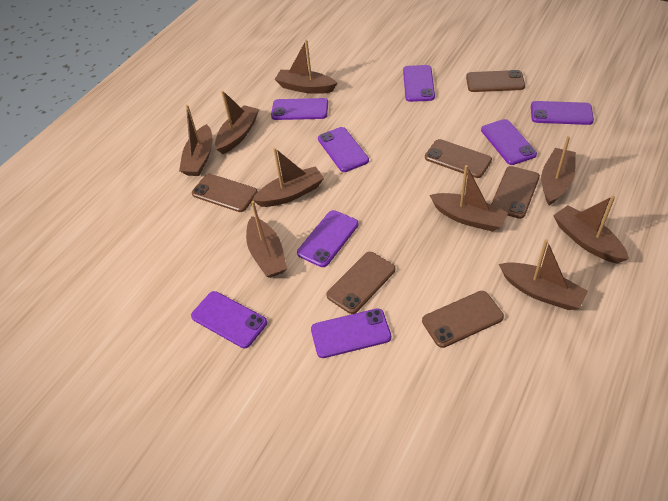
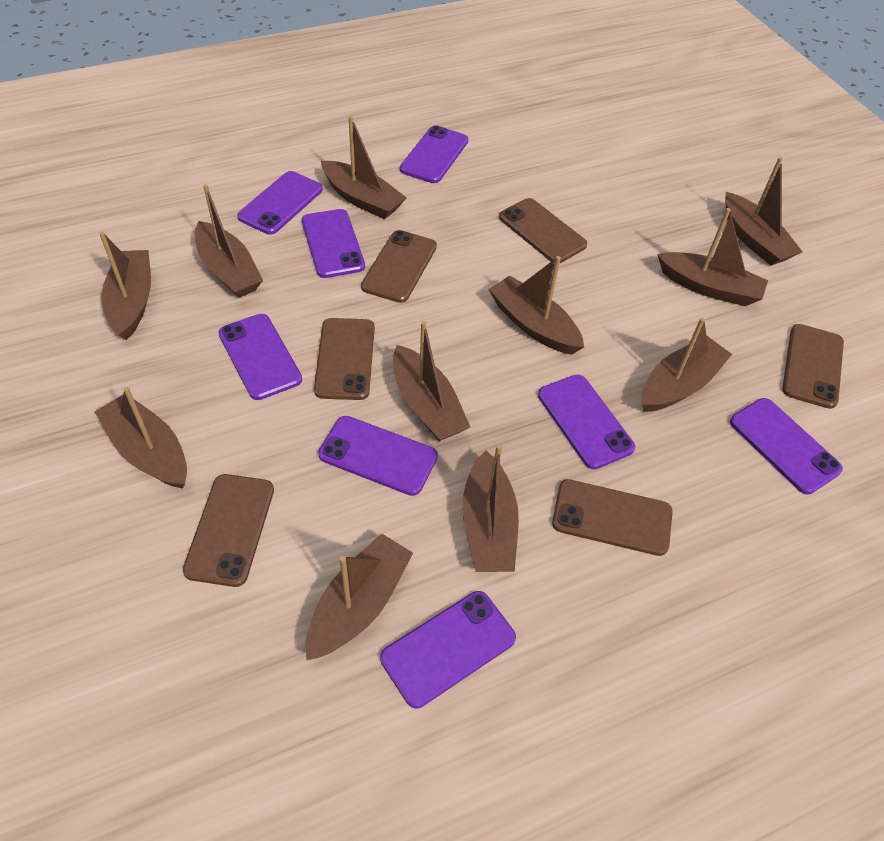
brown boat: [179,105,212,176] [215,91,259,154] [246,201,287,278] [252,148,324,207] [274,40,337,94] [429,165,508,232] [499,239,588,310] [541,136,576,205] [553,196,629,264] = 9 -> [95,387,187,489] [99,232,151,340] [195,184,263,298] [306,533,413,660] [321,116,407,219] [393,321,470,441] [462,445,519,572] [488,256,584,355] [642,318,732,412] [657,208,768,306] [725,157,803,266] = 11

